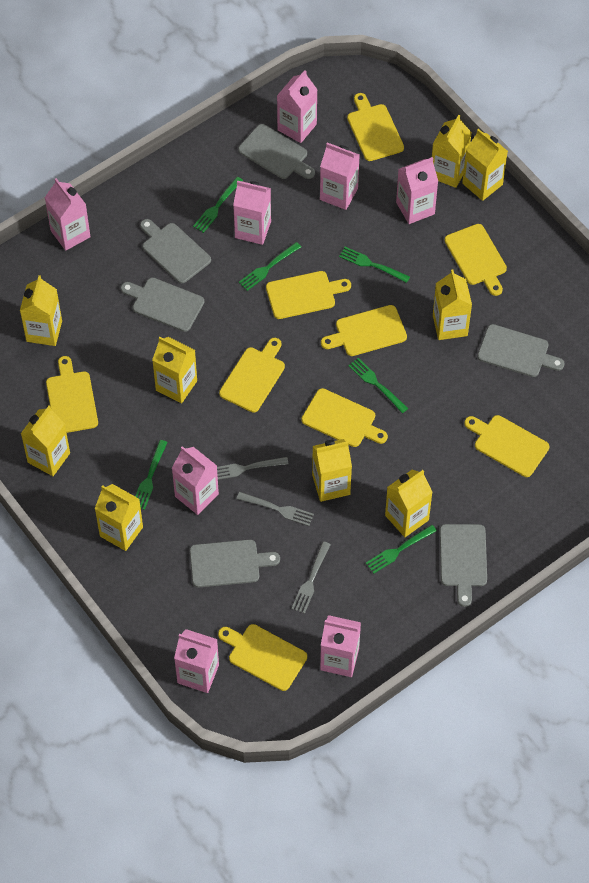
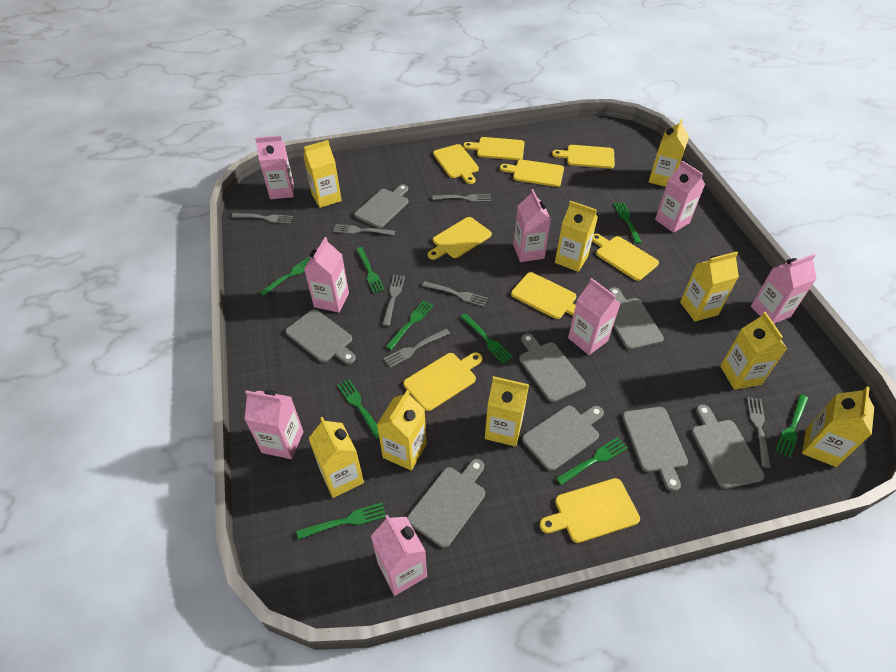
green fork: [135,440,168,510] [193,177,243,233] [239,242,301,291] [339,247,410,283] [348,358,408,413] [366,525,437,574] = 6 -> [259,256,311,296] [297,503,386,539] [337,379,379,439] [356,247,385,293] [385,300,433,350] [461,313,513,364] [556,437,627,485] [614,202,642,244] [775,394,808,458] = 9
grey cutting board: [121,278,204,332] [140,219,211,283] [190,540,280,587] [238,124,315,179] [440,524,487,607] [477,324,565,377] = 6 -> [285,309,356,364] [354,184,408,228] [407,459,485,548] [519,333,586,402] [522,406,604,471] [609,287,664,350] [622,407,688,492] [691,404,765,489] = 8
grey fork: [217,457,289,480] [237,492,314,526] [291,541,331,614] = 3 -> [231,213,293,224] [333,224,395,235] [382,275,405,326] [383,329,450,368] [422,281,488,307] [432,194,491,202] [747,397,771,468] = 7

